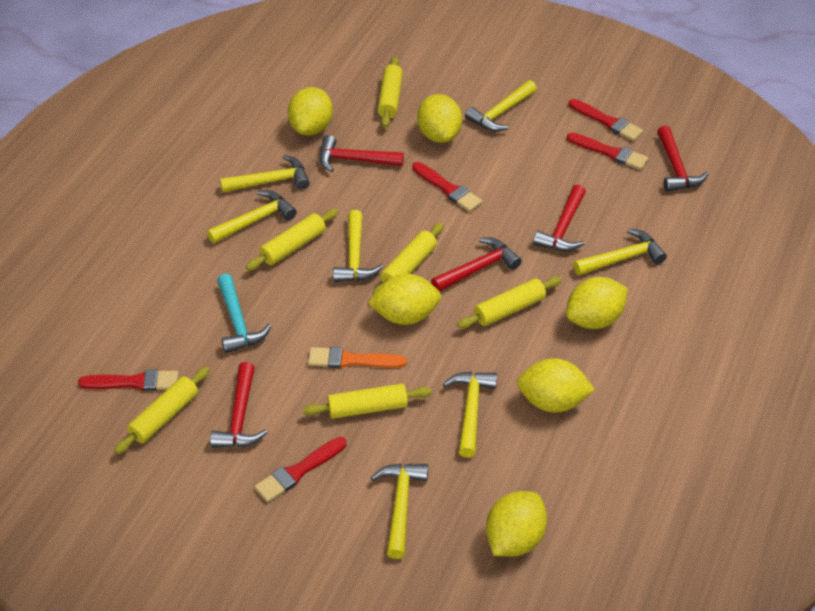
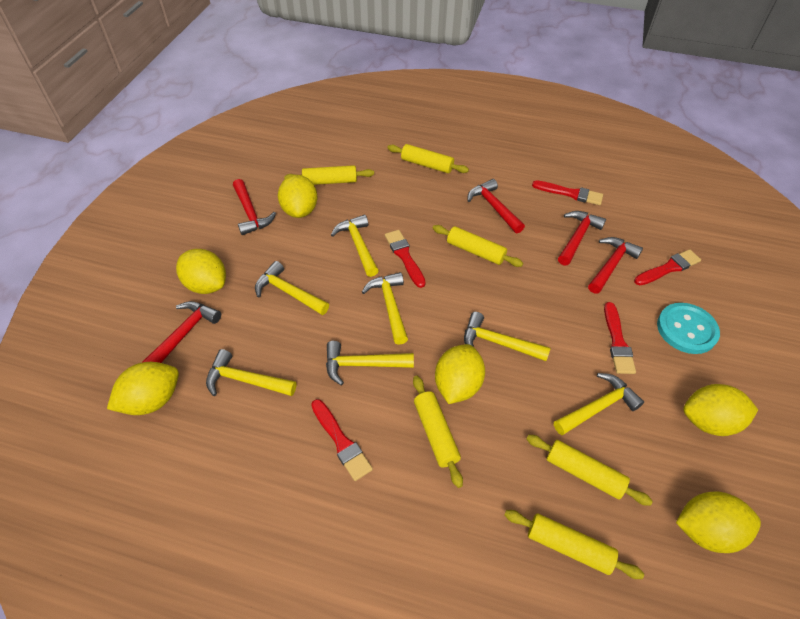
orange brush: [308,347,407,368] = 1 -> none = 0
turquoise button: none = 0 -> [657,303,720,354] = 1
turquoise hammer: [217,274,271,353] = 1 -> none = 0

